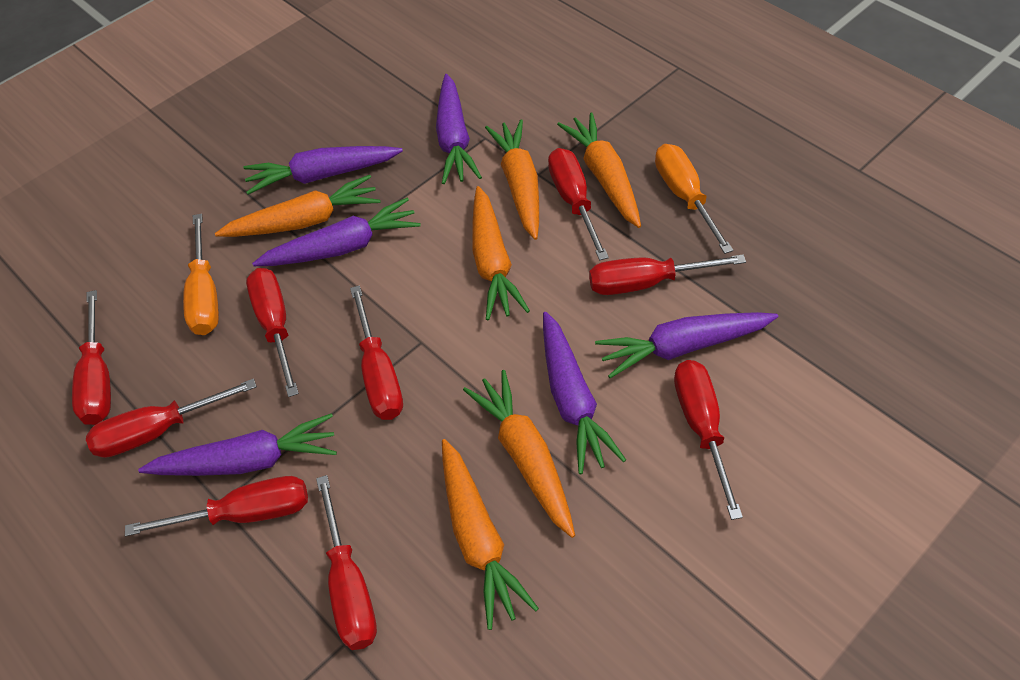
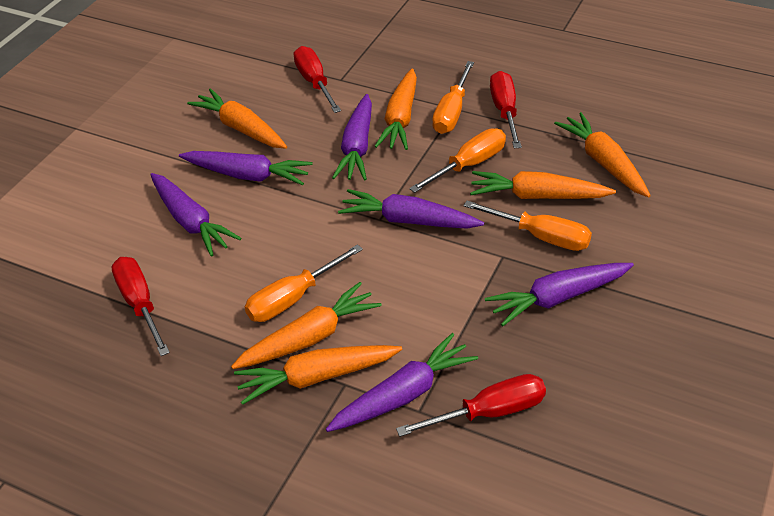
orange screwdriver: [183,214,219,335] [655,144,734,254] = 2 -> [245,244,363,322] [409,129,506,193] [432,61,474,134] [464,201,592,251] = 4
red screwdriver: [72,290,111,425] [86,378,257,458] [125,476,308,536] [246,268,299,397] [316,475,377,650] [350,285,403,420] [548,148,609,260] [589,254,746,295] [674,360,743,520] = 9 -> [111,257,170,356] [294,46,341,113] [396,374,546,437] [490,71,522,148] = 4

